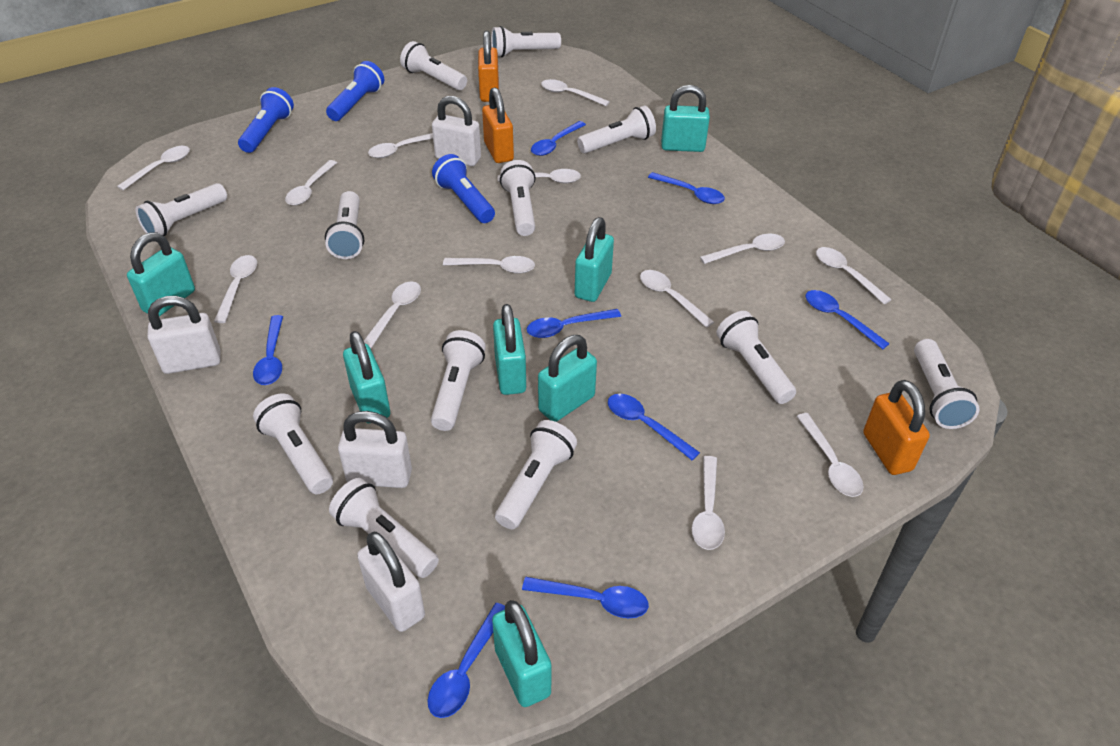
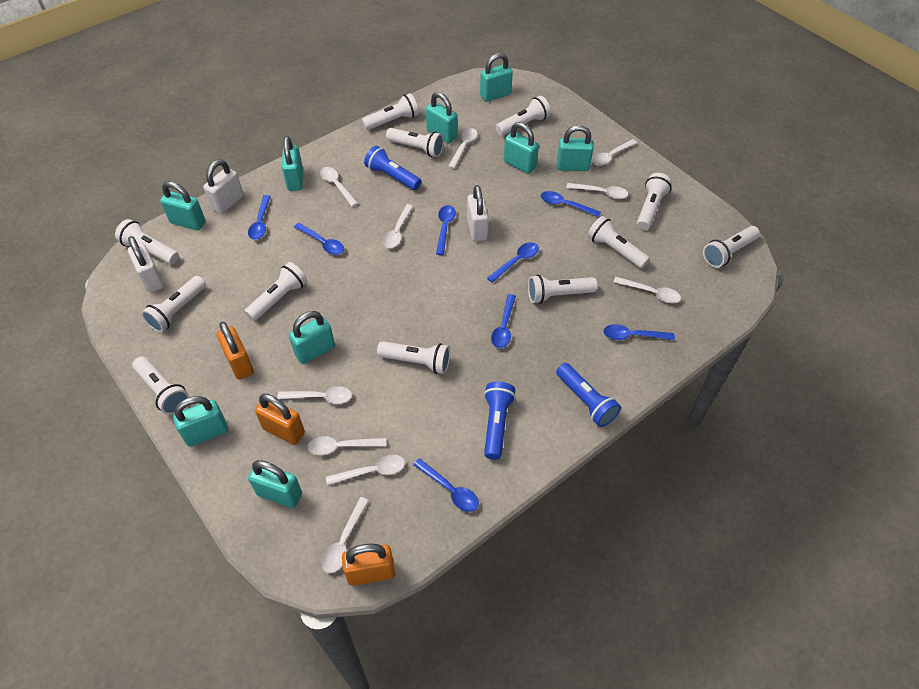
turquoise padlock: [127,232,195,316] [343,331,390,423] [492,600,552,707] [493,304,526,395] [538,335,597,422] [575,217,614,302] [661,85,710,152] = 7 -> [160,181,205,230] [173,396,228,447] [248,460,302,508] [282,136,303,191] [289,311,335,364] [426,92,458,143] [480,53,513,102] [504,122,539,174] [557,125,594,171] = 9
white padlock: [147,296,221,374] [338,411,412,488] [357,532,425,632] [432,96,481,166] = 4 -> [128,236,164,293] [203,159,244,214] [467,185,489,241] = 3
white spoon: [117,146,190,190] [214,255,257,323] [285,160,337,205] [364,281,421,349] [368,133,433,158] [443,256,535,274] [498,169,581,184] [541,79,610,106] [640,270,714,328] [692,456,725,550] [700,234,785,264] [796,413,864,497] [816,247,892,304] = 13 -> [277,386,352,404] [308,436,386,455] [320,167,358,207] [321,497,369,573] [326,455,405,485] [383,204,413,248] [448,128,478,169] [566,183,628,199] [592,139,638,166] [613,277,681,303] = 10

